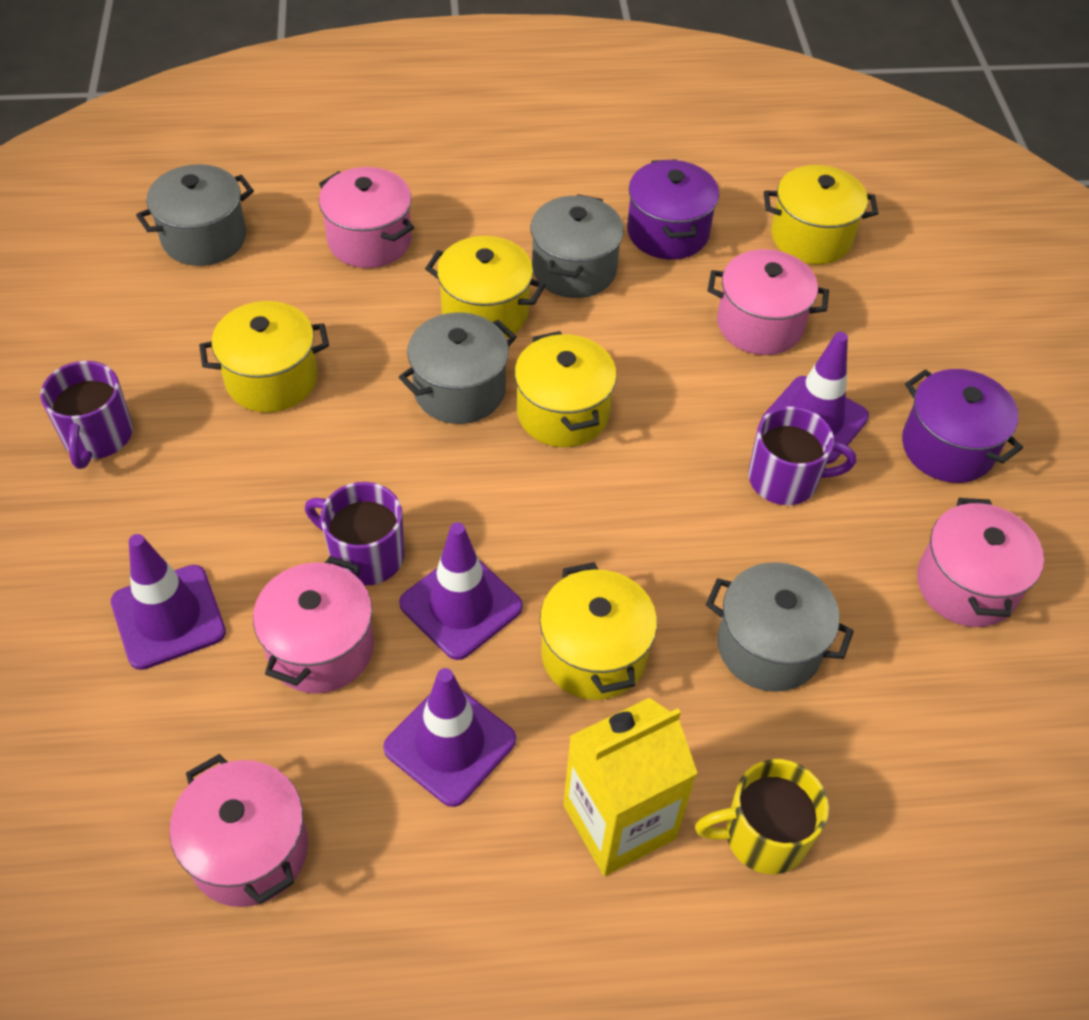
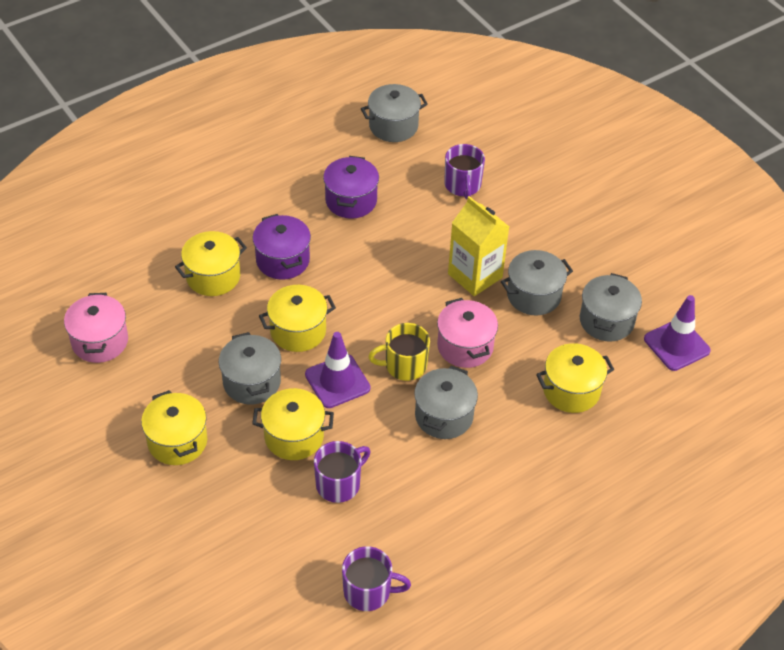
grey pot: [136,164,254,266] [399,312,516,424] [530,194,624,298] [706,562,854,692] = 4 -> [219,332,281,404] [361,84,428,142] [414,366,478,439] [501,250,573,315] [580,273,642,342] = 5
pink pot: [169,754,308,907] [253,556,374,693] [319,167,414,268] [707,249,829,355] [917,498,1044,627] = 5 -> [64,293,128,363] [437,298,498,368] = 2
purple traffic cone: [111,534,226,670] [383,668,516,807] [399,522,523,660] [761,332,869,464] = 4 -> [305,332,371,408] [644,295,711,371] = 2

